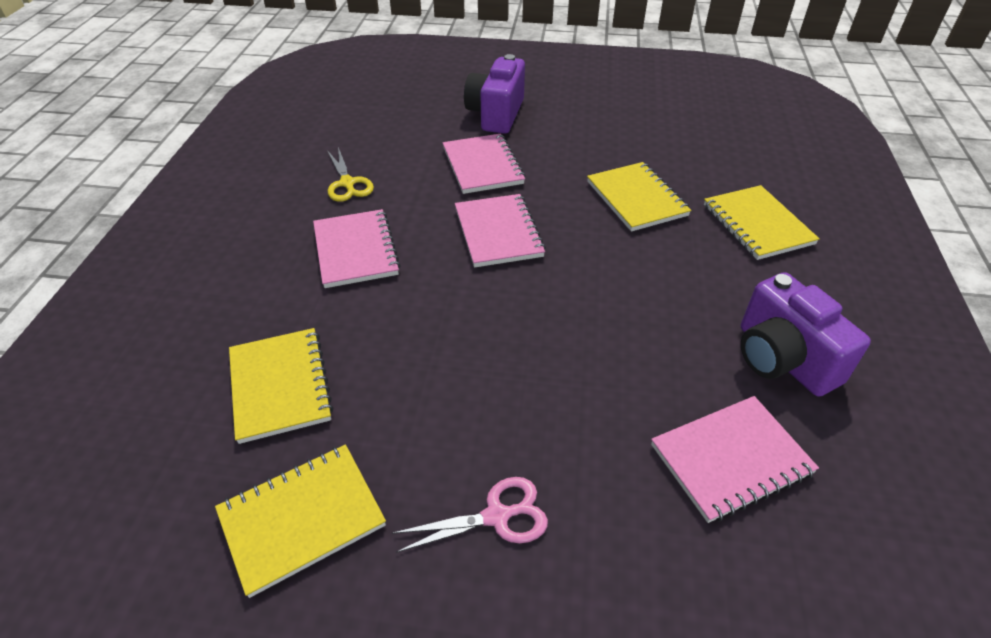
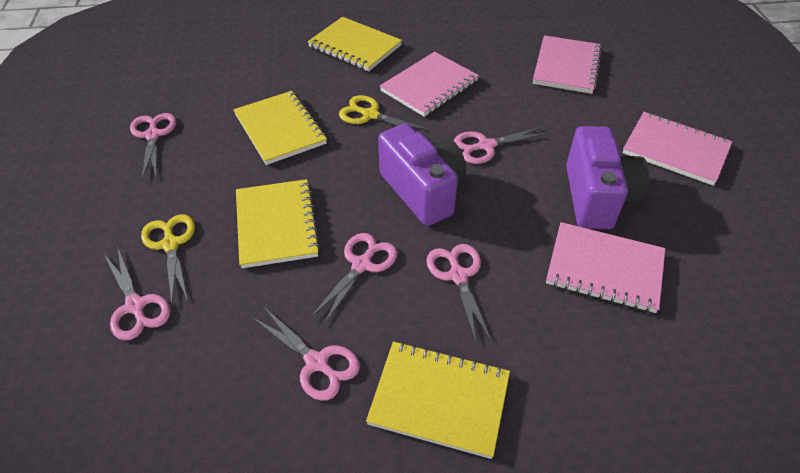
pink scissors: [392,477,548,553] = 1 -> [104,248,171,341] [130,113,176,180] [252,307,360,401] [310,233,397,326] [426,244,491,343] [454,126,549,164] = 6
yellow scissors: [327,147,374,202] = 1 -> [141,214,195,305] [339,95,430,136] = 2

